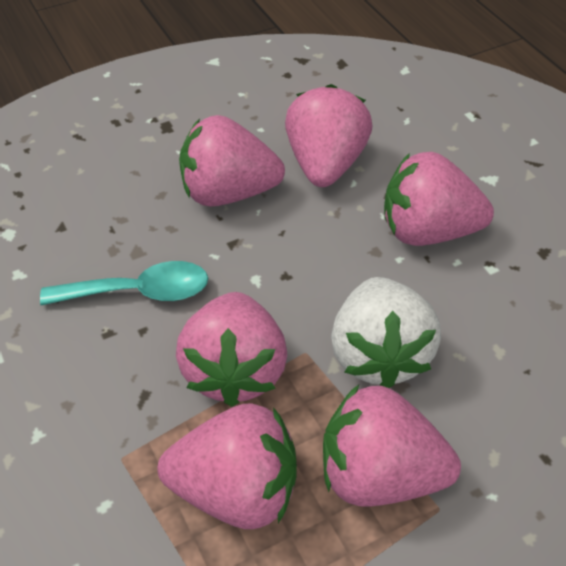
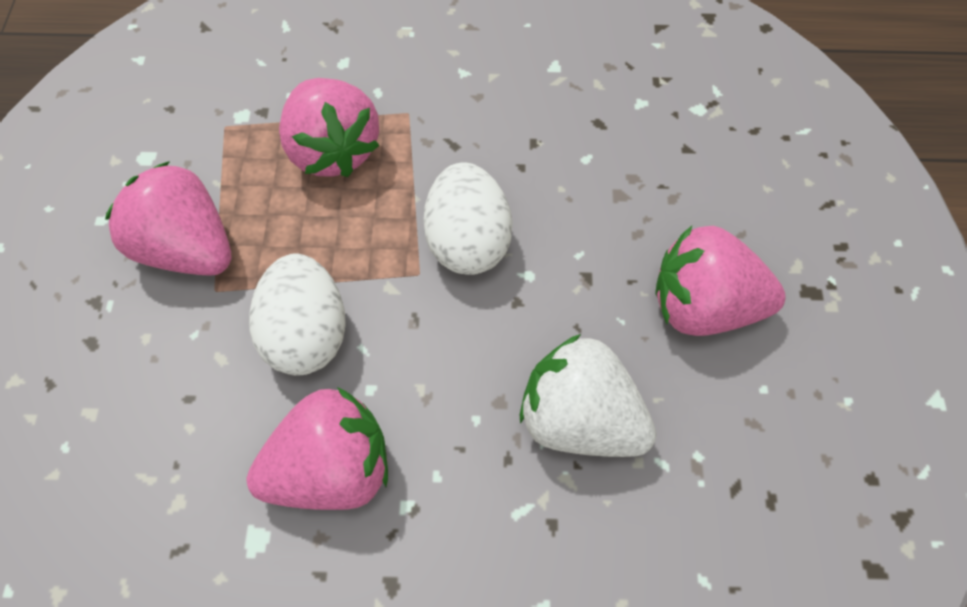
pink strawberry: [158,403,297,529] [176,292,287,407] [179,115,285,206] [285,84,372,187] [323,385,461,507] [384,152,494,246] = 6 -> [105,161,231,276] [247,387,388,510] [279,78,380,177] [655,226,786,336] = 4
turquoise spoon: [40,261,208,305] = 1 -> none = 0
white egg: none = 0 -> [249,253,346,375] [423,163,513,275] = 2

